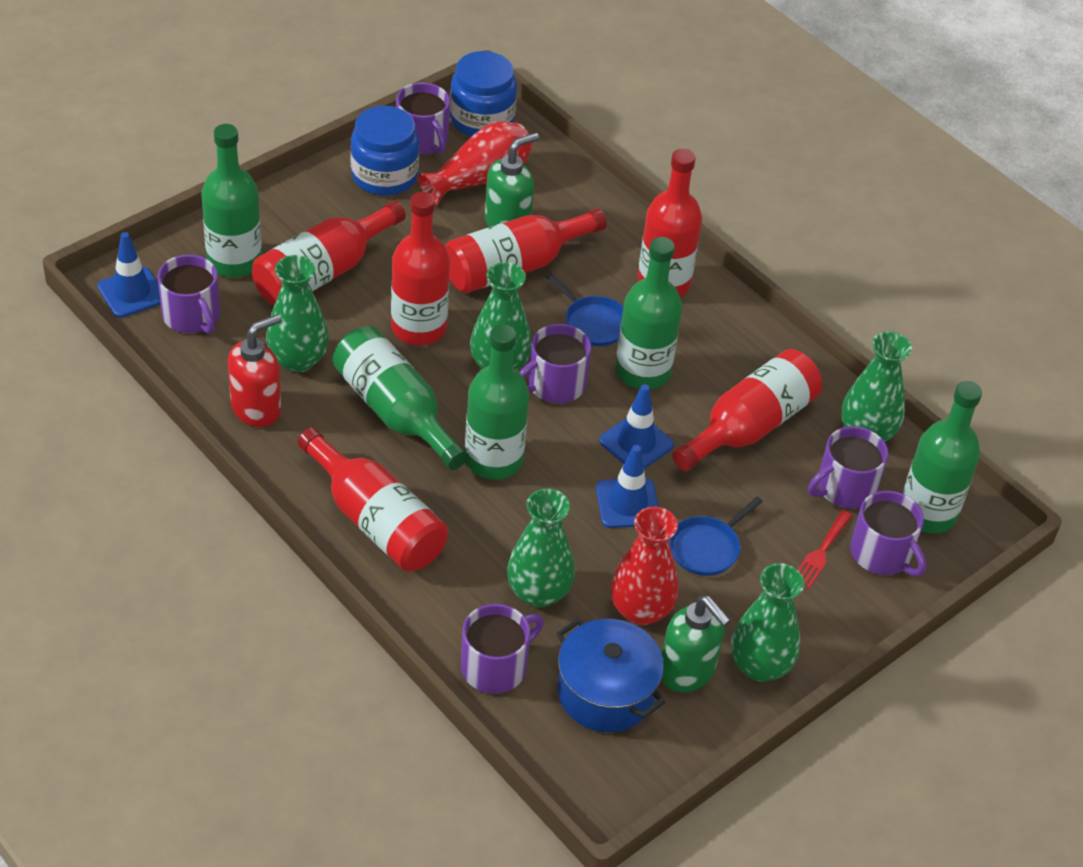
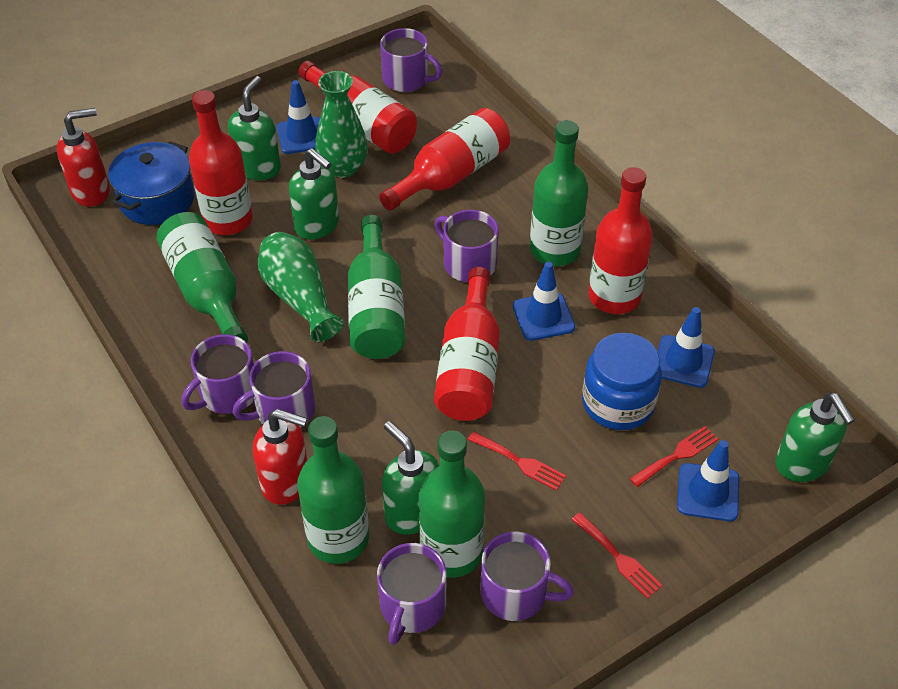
blue jar: [351,106,419,196] [450,51,517,137] = 2 -> [582,333,662,430] = 1
blue pan: [545,273,624,346] [669,496,763,576] = 2 -> none = 0
blue traffic cone: [98,232,161,318] [596,445,659,528] [599,384,674,469] = 3 -> [277,80,320,154] [513,262,575,341] [658,307,715,388] [677,440,739,522] = 4
green soap dispenser: [485,133,539,227] [661,596,731,692] = 2 -> [228,76,281,180] [289,148,339,240] [382,421,439,535] [775,393,855,482] = 4
green vase: [266,255,329,372] [470,262,532,371] [507,489,575,607] [731,563,804,682] [841,331,912,442] = 5 -> [258,232,344,342] [315,71,368,178] = 2
red bottle: [252,201,406,305] [297,428,448,571] [391,192,450,345] [445,209,607,293] [637,149,702,297] [672,349,822,471] = 6 -> [189,90,253,235] [298,61,417,154] [379,108,510,211] [434,267,500,421] [588,167,653,314] = 5
red fork: [797,510,853,589] = 1 -> [468,431,566,491] [571,512,663,599] [630,426,718,487] = 3
red soap dispenser: [228,314,282,427] = 1 -> [57,108,110,206] [253,409,307,505] = 2
red vase: [418,121,533,205] [611,507,679,625] = 2 -> none = 0

